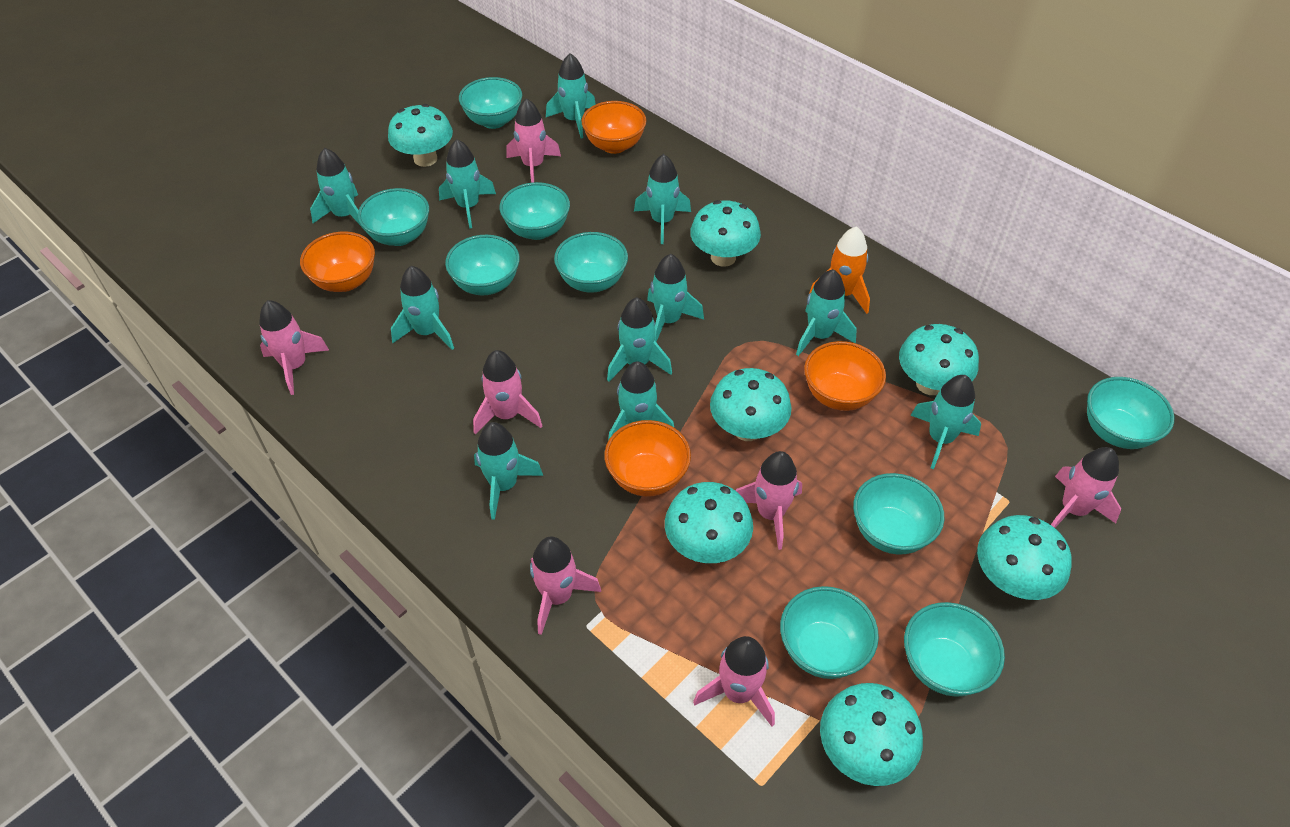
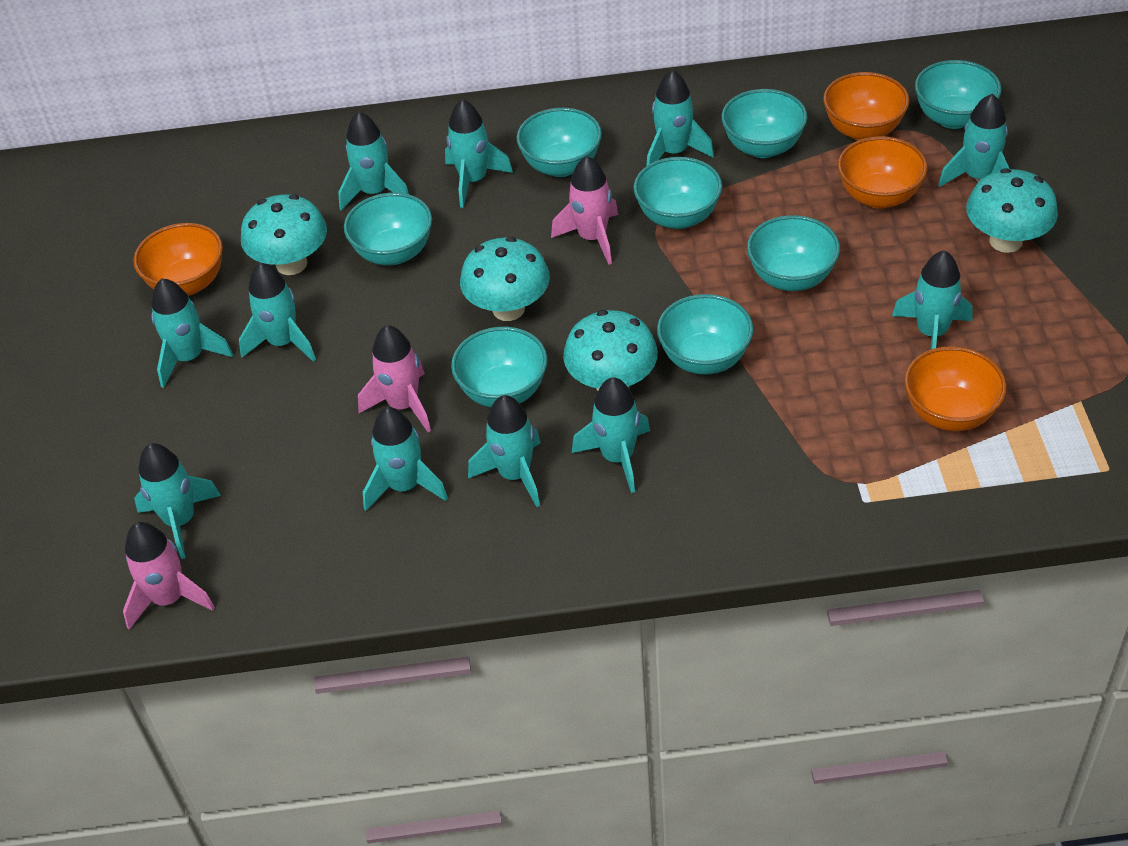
orange rocket: [809,226,870,314] = 1 -> none = 0
pink rocket: [259,300,329,395] [473,350,542,435] [506,98,561,183] [530,537,601,635] [693,636,775,727] [736,451,802,550] [1051,447,1121,528] = 7 -> [123,522,215,630] [358,325,431,432] [551,156,618,265] = 3
turquoise bowl: [358,188,429,246] [445,235,520,295] [459,77,522,129] [499,182,570,240] [554,232,628,293] [780,586,879,679] [853,473,944,555] [904,602,1005,697] [1087,377,1174,449] = 9 -> [344,193,432,265] [451,327,548,407] [516,108,602,177] [633,157,722,229] [657,294,753,375] [721,89,807,158] [747,215,840,291] [915,60,1002,129] = 8
turquoise mushroom: [388,104,453,167] [665,482,753,563] [690,200,761,267] [710,368,791,441] [820,683,923,786] [899,324,979,395] [977,515,1072,600] = 7 -> [241,194,327,275] [460,237,550,321] [563,310,658,391] [966,168,1058,253] = 4

